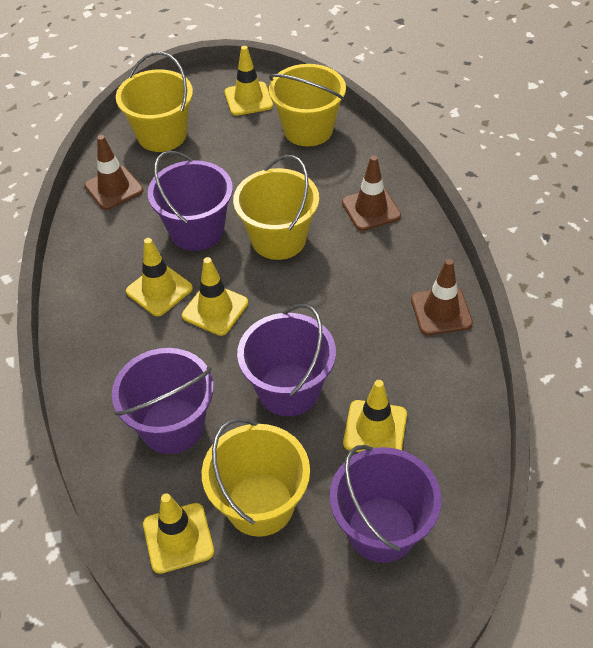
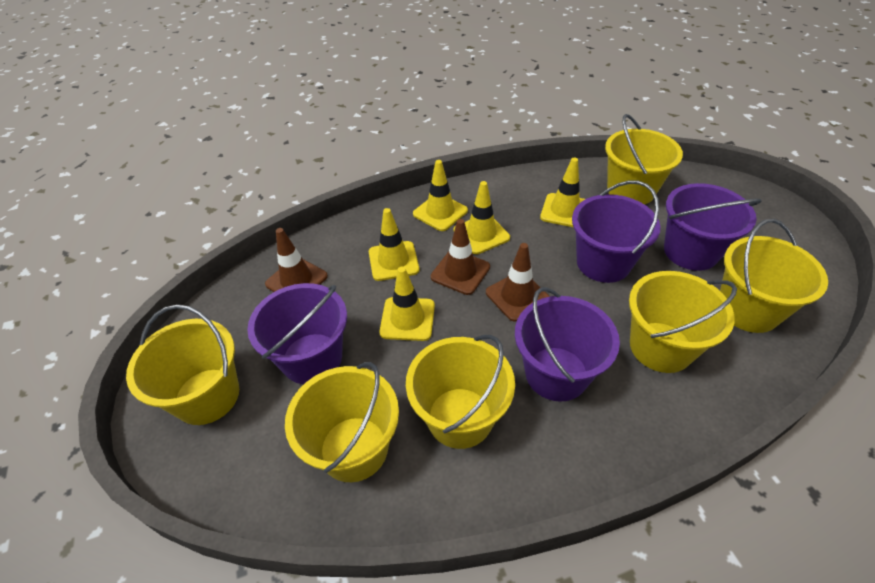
yellow bucket: [116,52,193,152] [202,418,310,537] [233,155,319,260] [269,64,346,146] = 4 -> [126,305,239,425] [285,362,399,482] [406,335,515,449] [605,114,683,205] [629,271,737,373] [720,219,828,333] = 6

